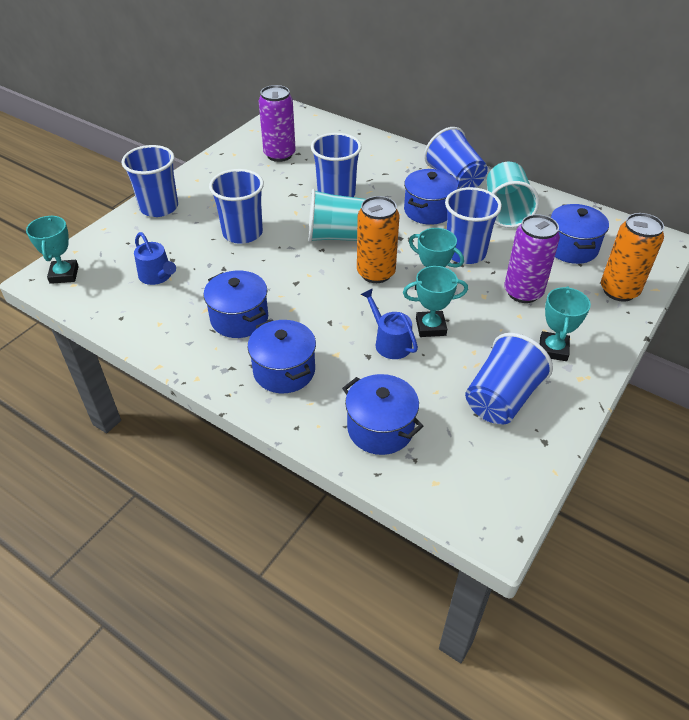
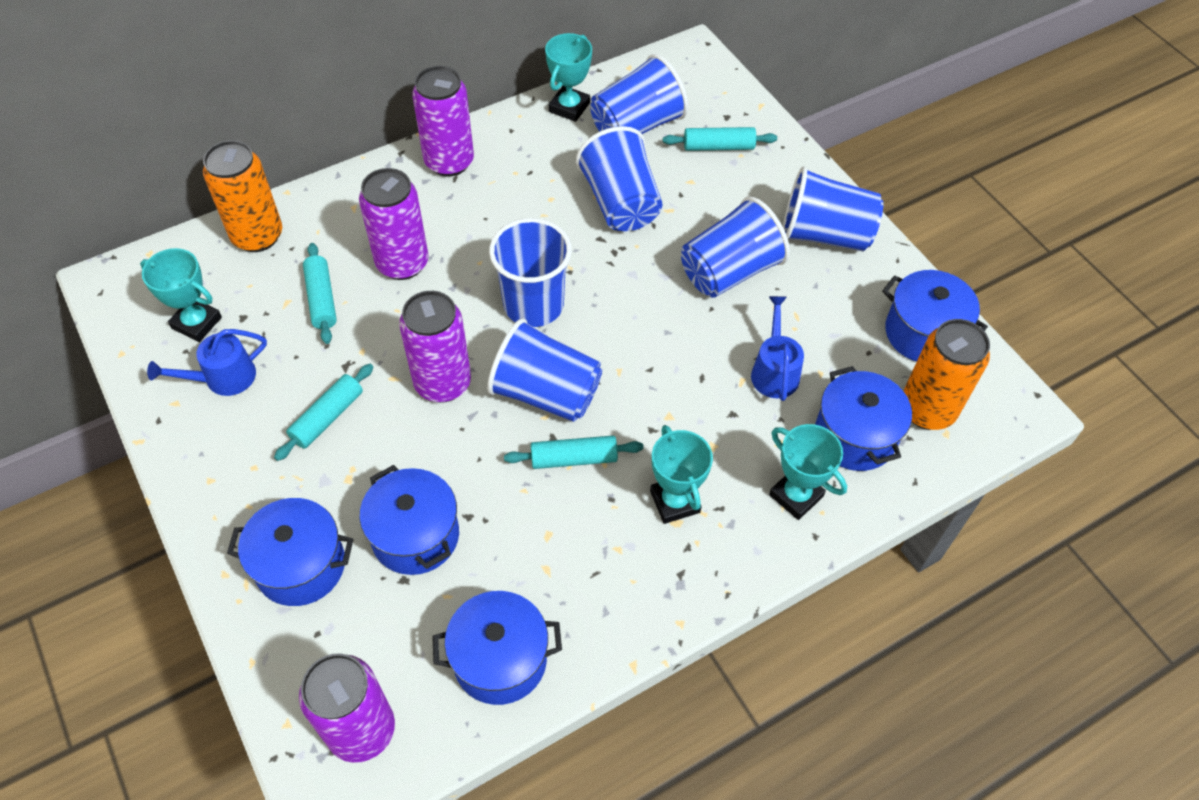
purple can: [259,85,296,162] [504,214,560,303] = 2 -> [299,653,395,763] [359,168,429,280] [399,291,471,402] [412,66,474,177] = 4
turquoise cup: [308,189,365,242] [487,162,539,228] = 2 -> none = 0
turquoise rolling pin: none = 0 -> [274,364,373,461] [303,243,337,344] [504,435,644,469] [663,127,777,151] = 4

